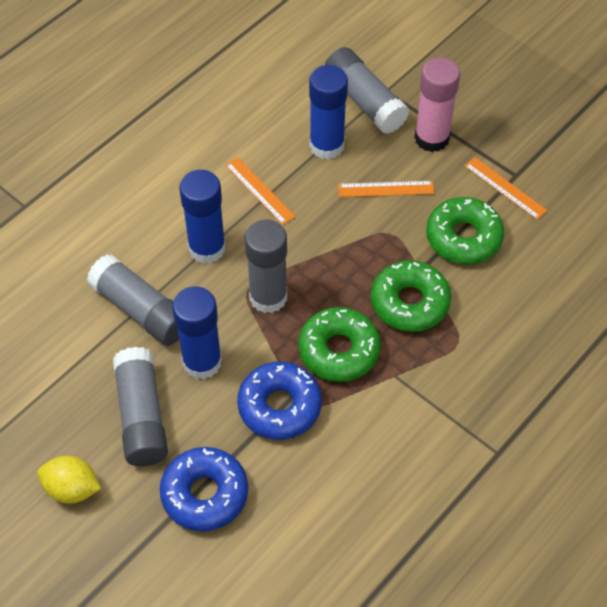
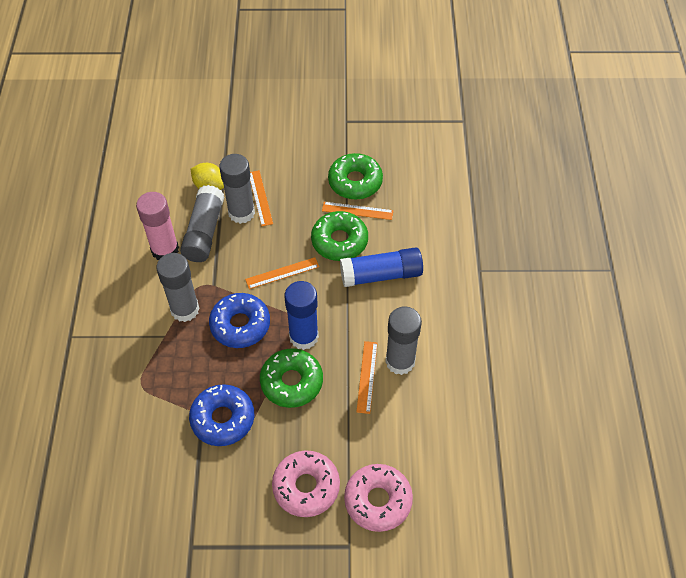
blue glue stick: [172,286,222,379] [179,170,225,264] [309,65,348,160] = 3 -> [285,281,319,350] [340,247,423,287] = 2
orange ruler: [225,158,296,225] [338,181,434,197] [464,157,547,220] = 3 -> [245,257,319,289] [250,170,273,226] [322,202,394,220] [356,341,377,414] = 4
pink donut: none = 0 -> [272,450,340,517] [344,464,413,532] = 2

